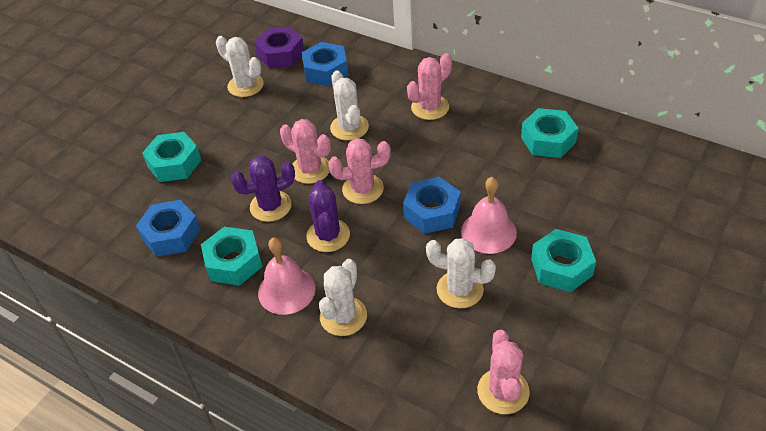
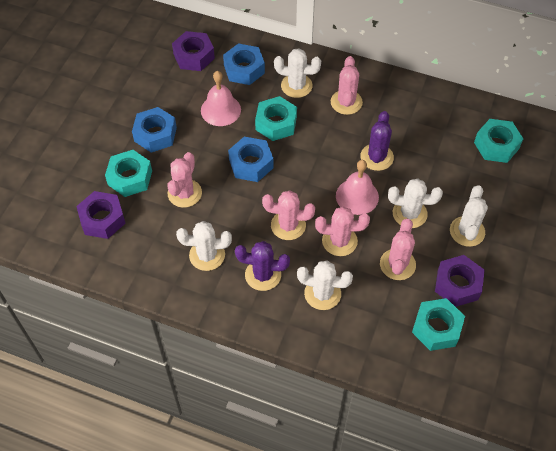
pink cactus: [280,119,331,184] [328,138,391,204] [407,53,452,120] [477,330,530,414] = 4 -> [167,152,202,208] [262,190,315,240] [315,206,370,256] [331,56,363,115] [380,219,416,280] = 5
purple nut: [254,27,304,68] = 1 -> [76,191,126,239] [172,31,215,71] [435,255,485,307] = 3
white cactus: [216,36,264,97] [319,259,367,336] [330,70,369,141] [426,238,496,308] = 4 -> [176,221,232,271] [274,48,321,98] [297,260,353,310] [388,178,443,228] [450,185,488,247] = 5

